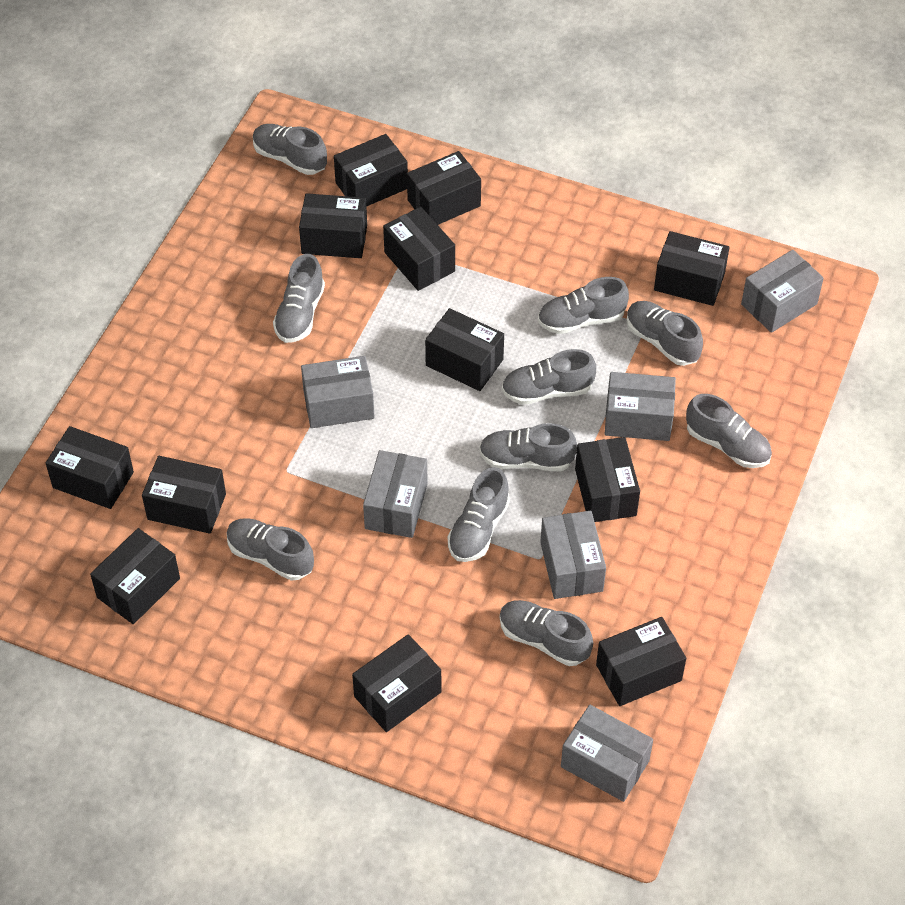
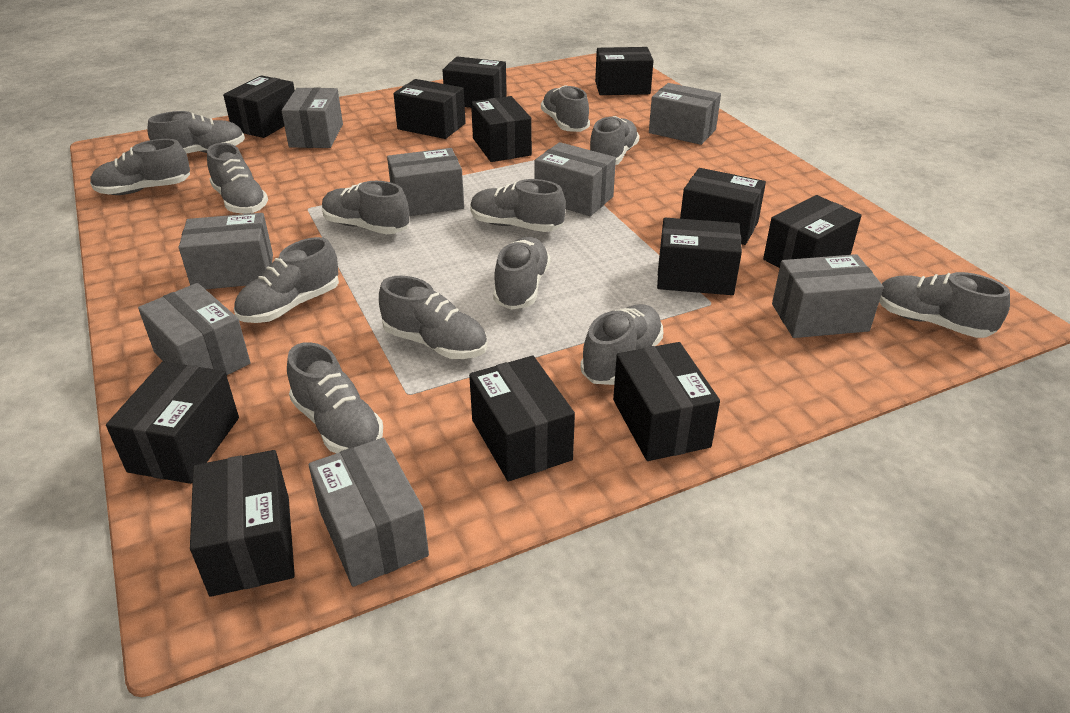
grey box: [301,356,374,428] [363,450,428,538] [540,511,606,599] [561,705,653,802] [605,372,676,441] [741,250,824,333] = 6 -> [138,283,250,375] [179,213,273,289] [282,87,343,148] [309,438,429,587] [387,148,464,216] [535,142,616,216] [649,83,721,145] [772,254,884,338] = 8
grey shoe: [227,518,314,581] [253,124,327,175] [273,254,325,343] [448,467,510,562] [479,423,577,471] [500,600,593,666] [502,349,596,405] [538,277,629,334] [626,301,703,366] [686,394,772,468] = 10 -> [90,139,190,195] [147,111,245,154] [207,143,268,214] [234,237,339,323] [287,342,383,453] [322,181,409,234] [379,276,487,359] [470,179,566,232] [493,237,551,310] [541,85,590,132] [580,304,663,385] [590,116,639,165] [879,272,1010,338] = 13

